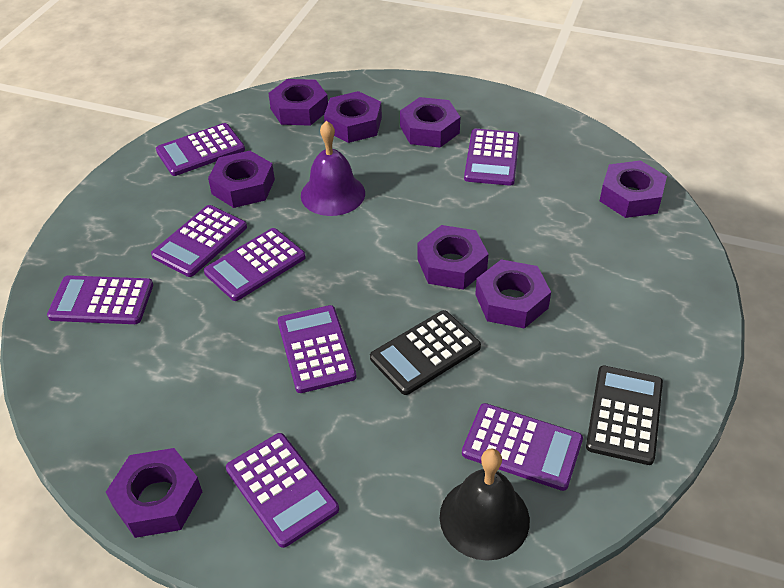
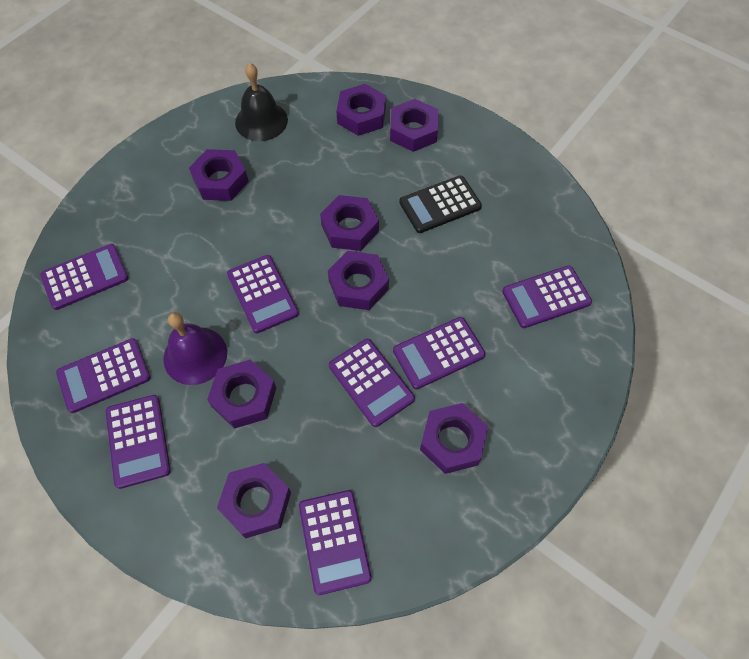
black calculator: [370,310,481,395] [586,366,663,465] = 2 -> [399,175,482,233] = 1

